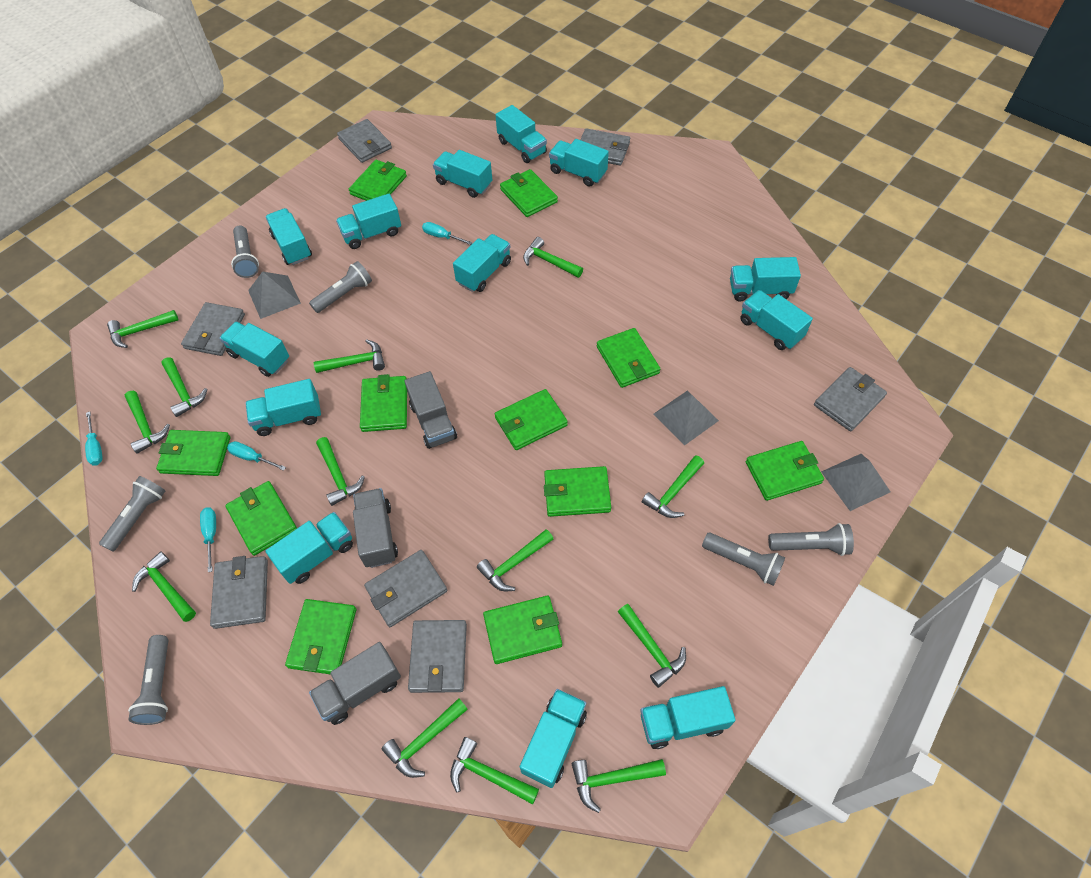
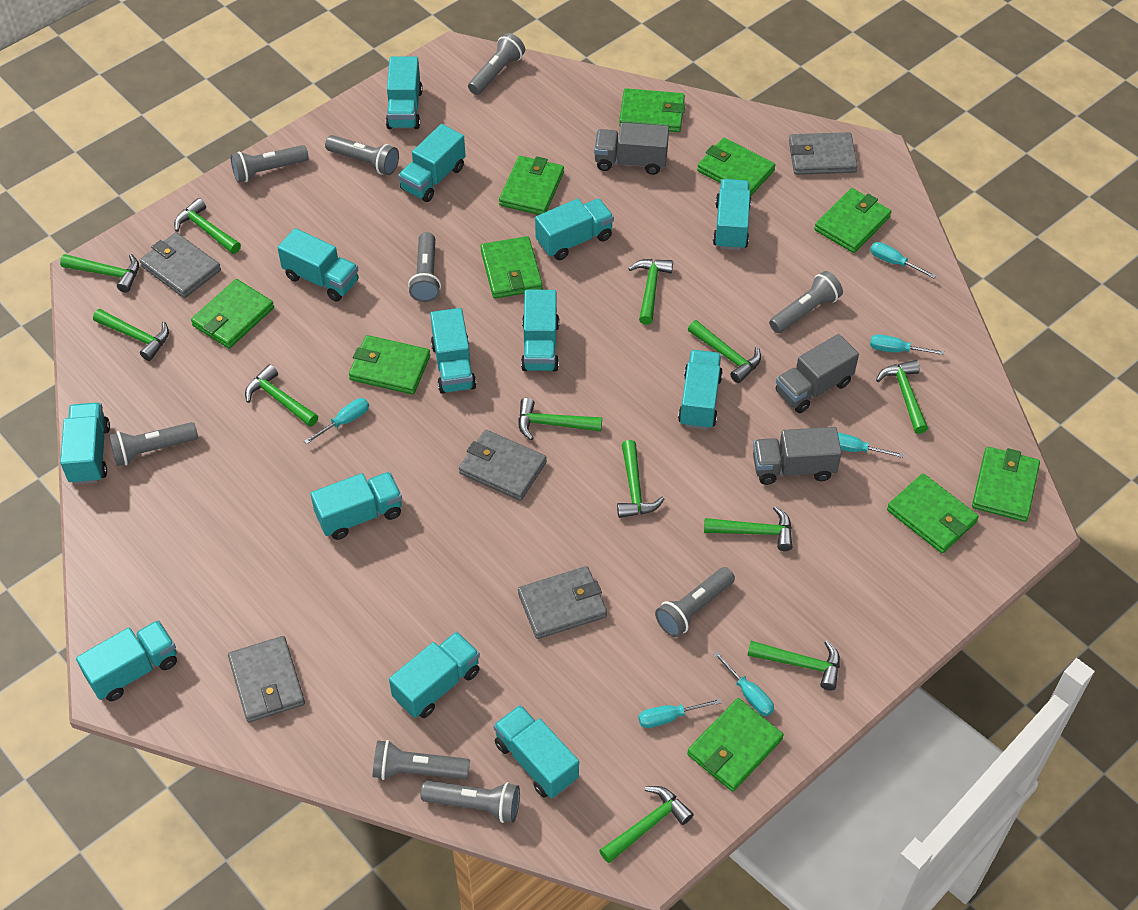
green hammer: [107,310,179,348] [125,391,170,454] [132,551,196,622] [161,357,208,417] [314,339,385,373] [316,437,365,506] [381,698,468,778] [450,737,539,805] [477,529,553,591] [523,237,583,278] [572,759,666,813] [618,604,686,688] [642,455,704,518] = 13 -> [60,254,139,293] [93,309,169,361] [174,198,241,254] [245,364,318,427] [518,398,602,440] [599,786,694,863] [617,440,664,518] [628,259,673,325] [688,320,761,383] [704,506,792,551] [747,640,840,691] [876,360,928,434] = 12
green wallet: [156,430,230,476] [225,481,297,556] [285,599,356,675] [349,160,407,201] [360,374,407,432] [483,596,562,664] [495,389,568,450] [500,169,558,217] [544,466,611,517] [597,328,660,388] [746,441,824,501] = 11 -> [191,279,274,349] [349,335,430,394] [481,236,543,299] [499,156,564,215] [619,88,685,132] [687,698,784,792] [697,138,775,197] [814,188,891,253] [887,473,979,553] [972,447,1040,522] = 10
grey flashlight: [99,476,165,552] [128,635,168,725] [231,225,259,278] [309,261,372,313] [702,533,785,586] [768,523,854,556] = 6 -> [109,422,198,466] [230,145,309,183] [325,135,399,175] [373,740,470,780] [408,232,441,302] [421,780,520,823] [468,33,525,95] [655,567,735,637] [769,271,843,333] = 9
grey pyramid: [248,272,301,319] [654,390,719,446] [821,454,891,511] = 3 -> none = 0
grey wallet: [181,302,245,356] [210,556,268,629] [337,119,392,163] [364,550,447,627] [408,620,467,693] [580,128,630,166] [814,367,887,431] = 7 -> [139,232,221,298] [228,636,305,722] [459,430,547,501] [518,566,607,639] [789,132,858,175] = 5
turquoise screwdriver: [85,412,103,466] [200,507,216,572] [227,441,286,471] [422,222,473,245] = 4 -> [304,398,369,444] [638,698,722,728] [713,651,774,716] [838,432,904,458] [870,242,936,278] [870,334,945,355] = 6

